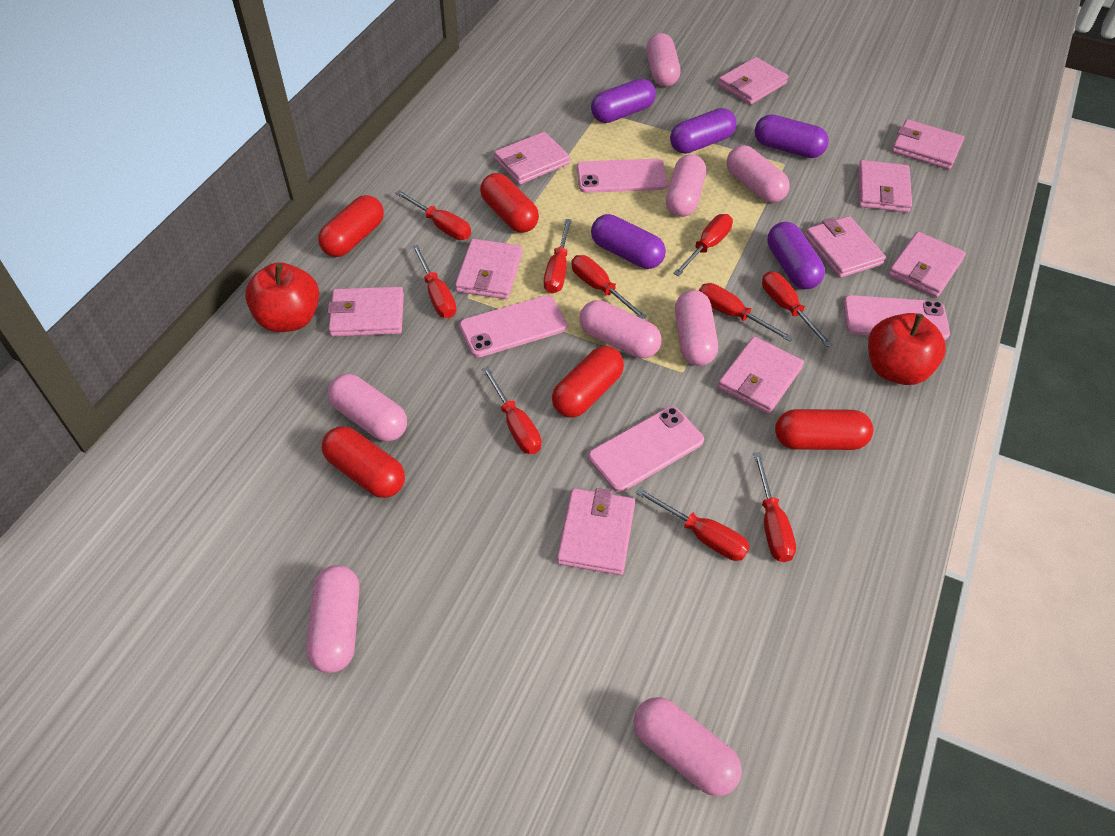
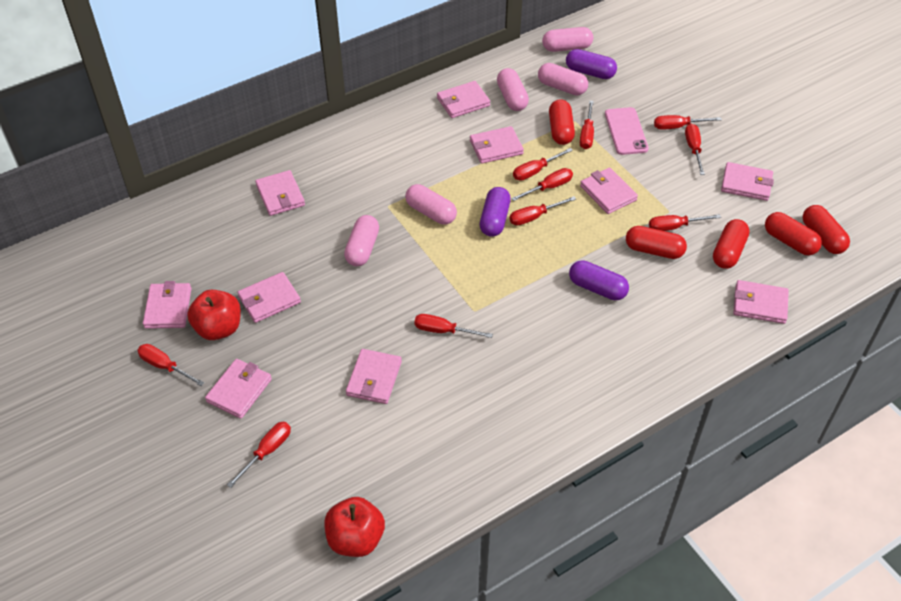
pink capsule: [306,565,359,673] [328,374,407,441] [579,300,661,358] [634,697,742,796] [646,33,680,87] [666,154,706,217] [675,290,718,366] [727,145,790,203] = 8 -> [344,215,379,266] [405,184,457,225] [497,68,529,111] [538,63,588,95] [542,27,593,52] = 5
pink phone: [459,295,568,357] [577,159,668,193] [588,406,704,492] [843,295,950,340] = 4 -> [605,107,649,155] = 1
purple capsule: [591,79,656,123] [591,214,666,269] [670,108,737,154] [755,114,829,158] [767,222,825,289] = 5 -> [480,187,511,237] [566,49,617,79] [569,260,629,300] = 3

